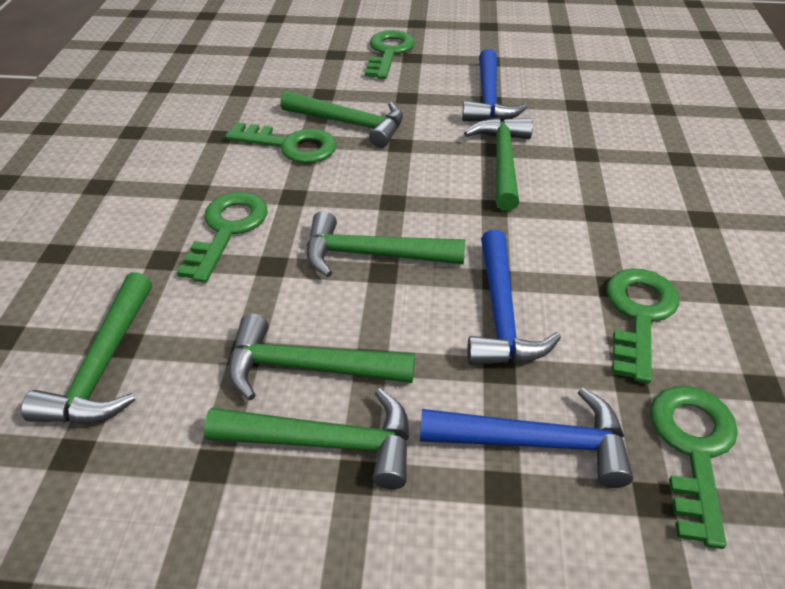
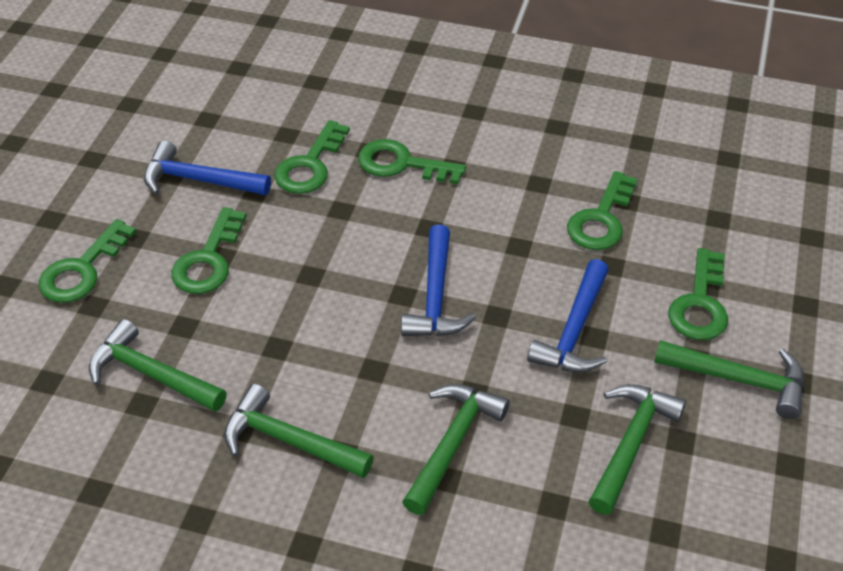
green hammer: [21,272,152,423] [204,388,410,489] [228,314,415,401] [280,91,403,148] [307,211,465,277] [464,118,533,211] = 6 -> [89,319,227,412] [224,384,373,478] [402,384,510,515] [589,384,686,515] [654,340,804,419] = 5
green key: [177,192,268,283] [225,122,337,163] [365,30,415,79] [607,268,679,384] [650,386,738,549] = 5 -> [39,219,136,303] [171,207,247,294] [274,120,350,194] [358,139,466,184] [567,171,638,250] [668,248,728,340] = 6

